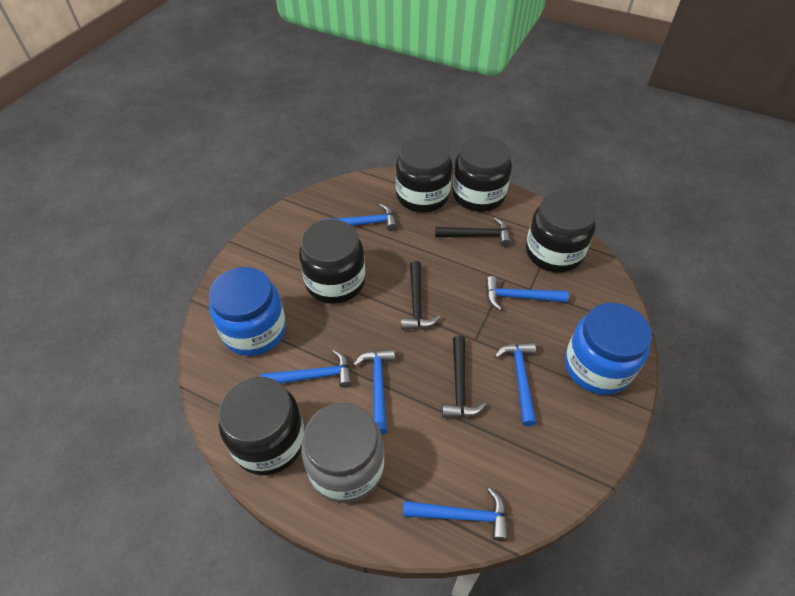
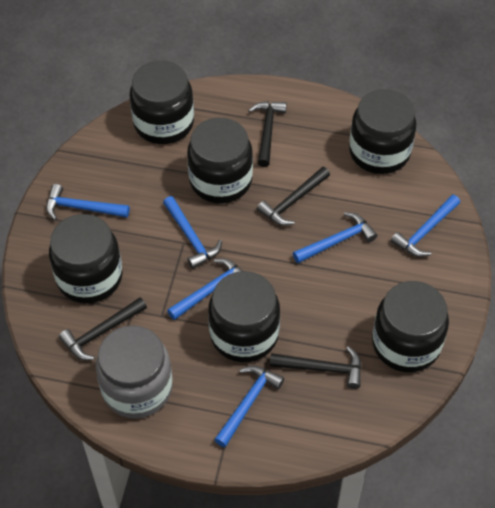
black hammer: [401,261,440,330] [435,217,511,247] [442,336,486,418] = 3 -> [59,297,147,360] [248,101,287,167] [257,167,330,226] [270,346,361,389] = 4
black jar: [218,377,305,475] [299,219,365,304] [396,136,452,212] [452,136,512,212] [526,191,596,273] = 5 -> [49,214,123,303] [130,61,194,144] [187,118,253,203] [208,271,280,362] [349,89,416,174] [372,281,449,372] = 6
blue jar: [209,267,286,356] [565,303,652,395] = 2 -> none = 0

